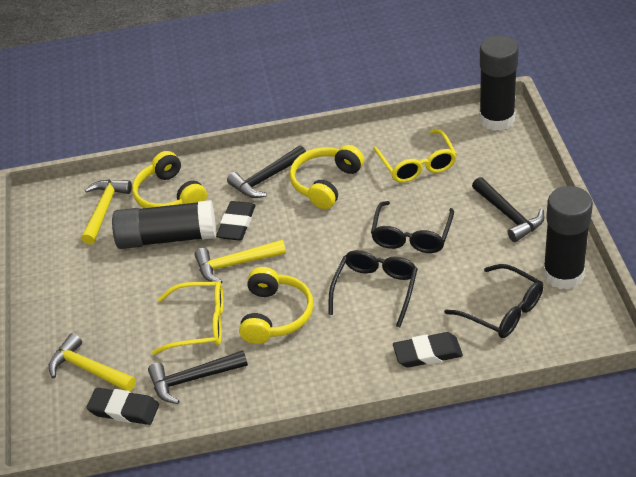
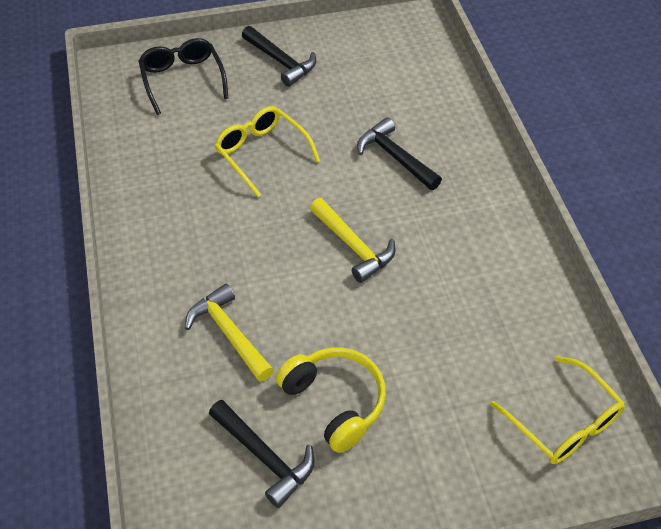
black eraser: [86,388,159,425] [216,201,255,241] [393,332,463,368] = 3 -> none = 0
black glasses: [328,250,418,328] [371,201,454,253] [444,264,543,338] = 3 -> [139,38,228,115] = 1
black glue stick: [112,200,216,249] [479,35,519,131] [543,186,593,290] = 3 -> none = 0
yellow hammer: [48,333,136,392] [81,180,132,245] [194,240,286,284] = 3 -> [185,284,274,382] [310,198,395,283] = 2
yellow headphones: [132,151,207,208] [239,267,313,344] [290,145,364,209] = 3 -> [276,347,386,453] = 1

